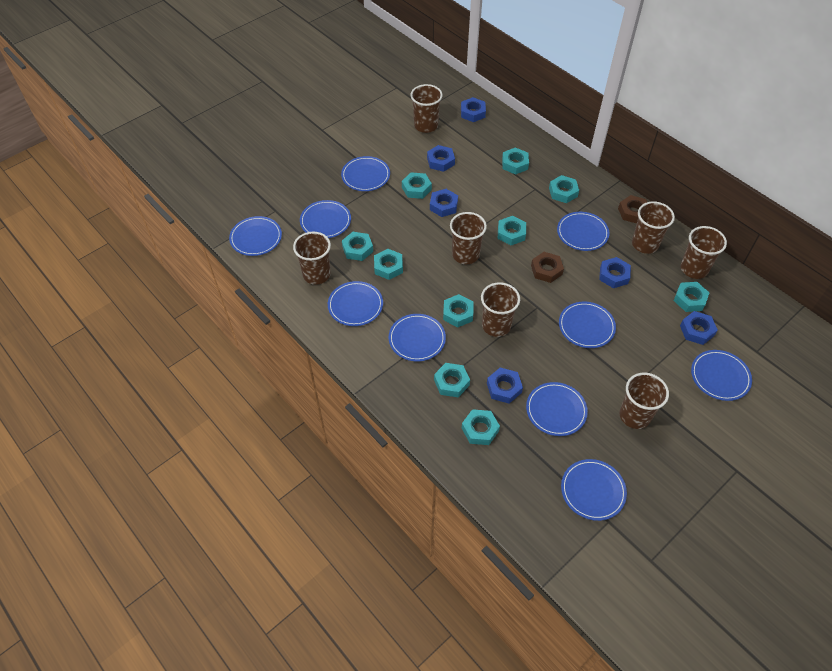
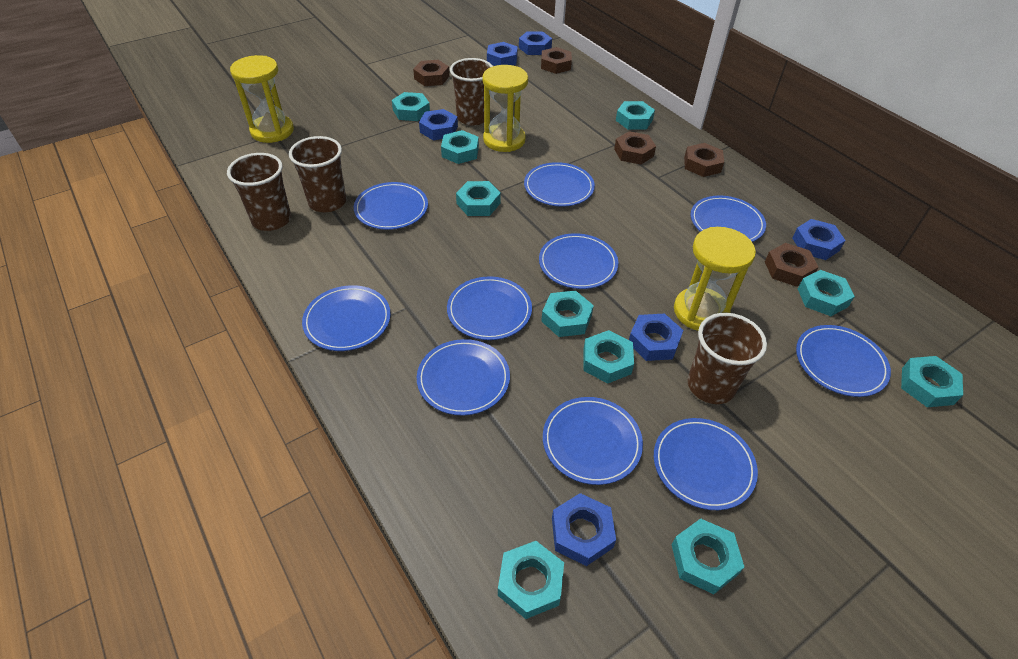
brown cup: [293,232,331,285] [410,84,443,133] [450,212,487,264] [481,282,520,337] [620,373,669,429] [632,201,675,254] [681,226,727,279] = 7 -> [227,153,291,231] [289,136,346,212] [450,58,493,126] [688,313,767,404] = 4
brown nut: [531,252,564,283] [618,195,647,224] = 2 -> [413,60,449,86] [541,47,572,74] [614,131,656,165] [684,143,724,177] [765,243,819,287] = 5
yellow hourglass: none = 0 -> [230,55,294,143] [483,65,528,152] [674,227,756,331] = 3

